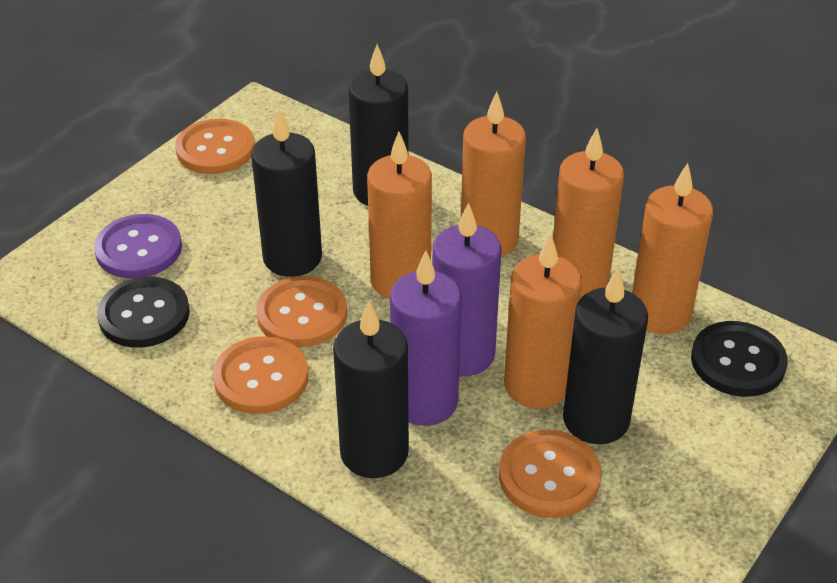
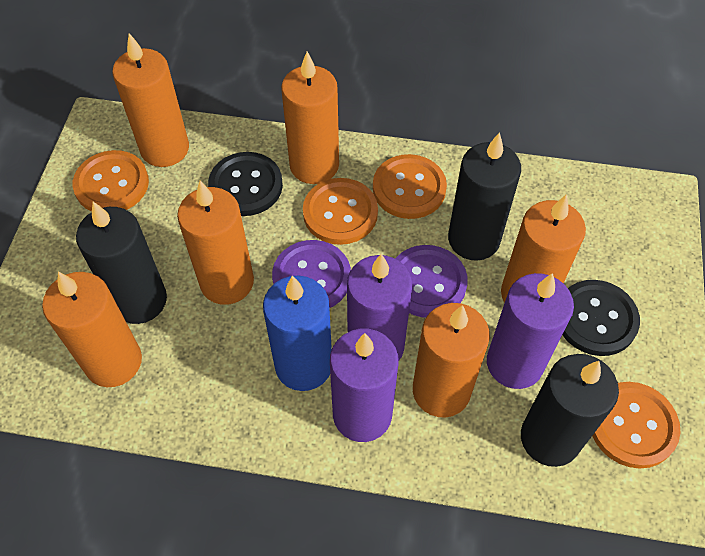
black candle: [251,109,322,277] [333,301,409,478] [348,44,409,206] [563,268,648,444] = 4 -> [76,202,167,324] [448,132,521,261] [521,354,619,467] = 3
blue candle: none = 0 -> [263,275,332,391] = 1
orange candle: [367,132,432,299] [461,92,526,257] [504,234,582,409] [553,128,624,297] [632,163,713,334] = 5 -> [42,272,142,387] [112,33,189,167] [177,181,254,305] [281,52,339,184] [413,303,490,418] [501,194,586,303] = 6
purple button: [94,214,182,278] = 1 -> [272,240,351,308] [395,245,468,318] = 2
purple candle: [390,251,462,426] [432,202,502,376] = 2 -> [330,329,399,442] [347,253,412,361] [487,273,574,389] = 3

